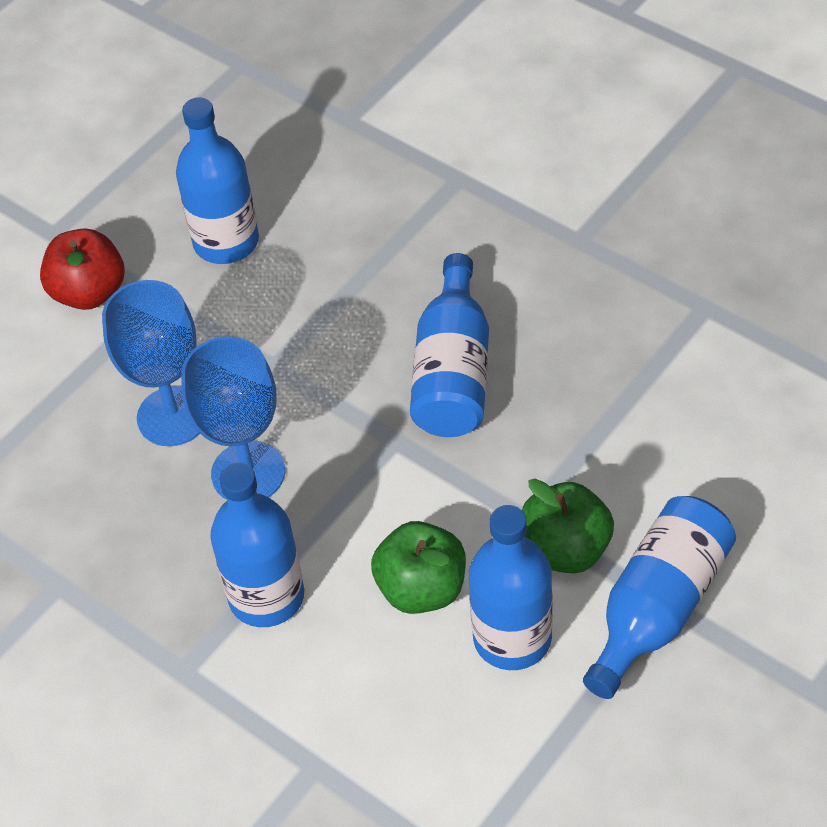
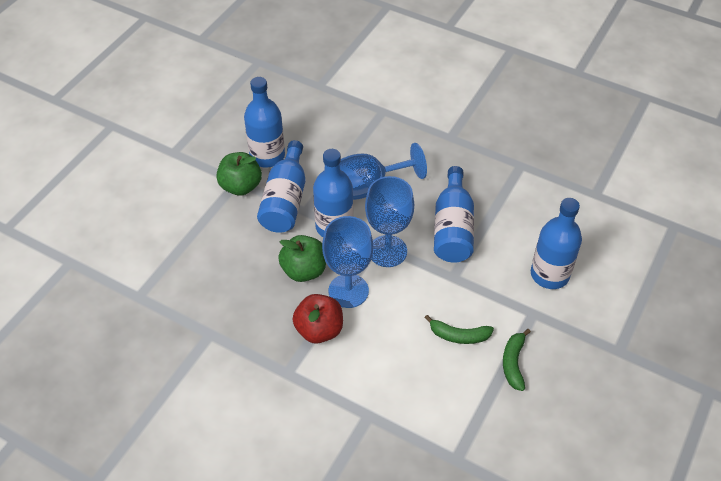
blue goblet: [102,280,200,446] [181,336,285,500] = 2 -> [322,216,373,308] [340,143,427,200] [365,176,414,267] = 3
green banana: none = 0 -> [424,315,494,344] [503,329,531,391] = 2

